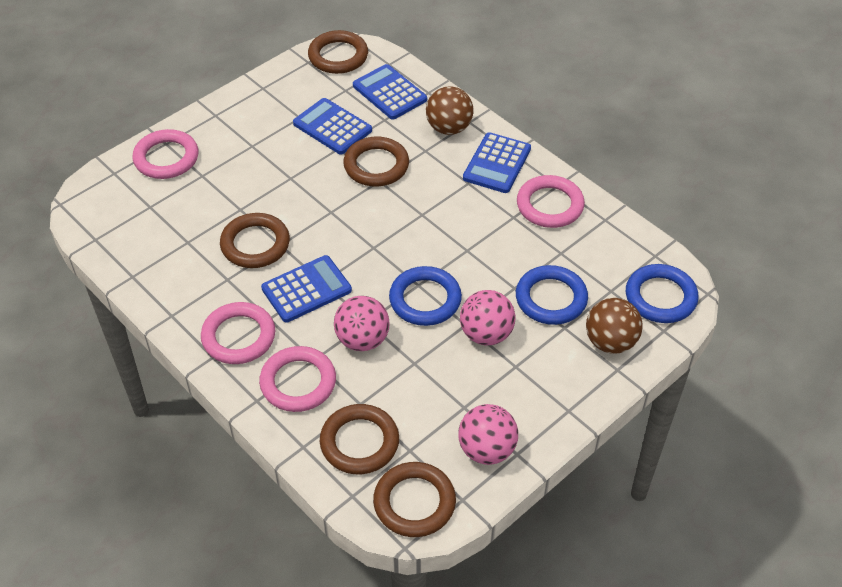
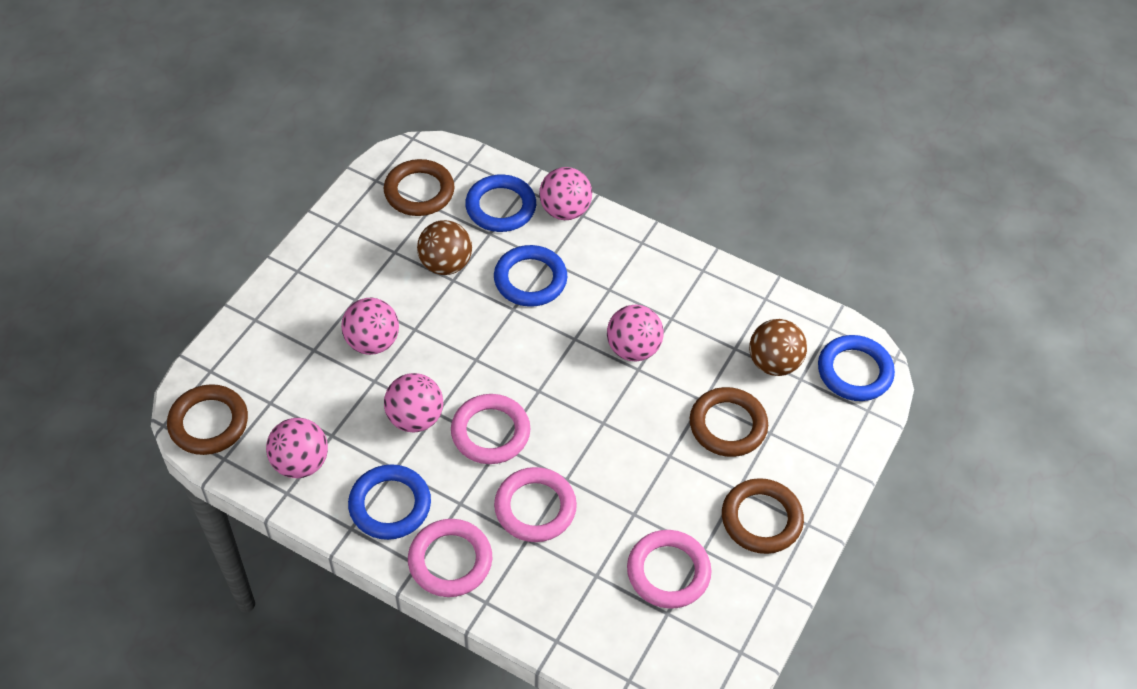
blue calculator: [261,255,352,323] [293,98,372,154] [353,64,427,120] [463,132,531,193] = 4 -> none = 0
blue ring: [389,266,462,326] [516,265,588,325] [626,264,699,323] = 3 -> [348,464,431,540] [465,174,536,232] [494,245,567,307] [818,335,895,401] = 4
brown ring: [220,213,290,268] [308,30,368,74] [320,404,399,474] [343,137,409,186] [373,462,456,537] = 5 -> [167,384,248,455] [384,159,455,216] [690,387,768,457] [722,478,804,554] = 4
pink ball: [334,296,390,351] [458,404,518,465] [460,290,516,345] = 3 -> [266,418,328,478] [341,298,399,355] [384,373,443,432] [539,167,592,220] [607,305,664,361] = 5

